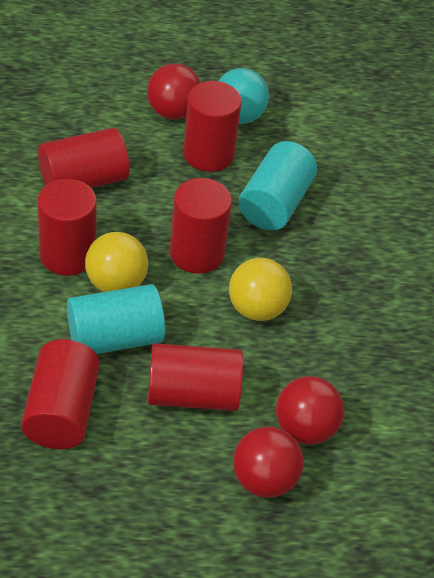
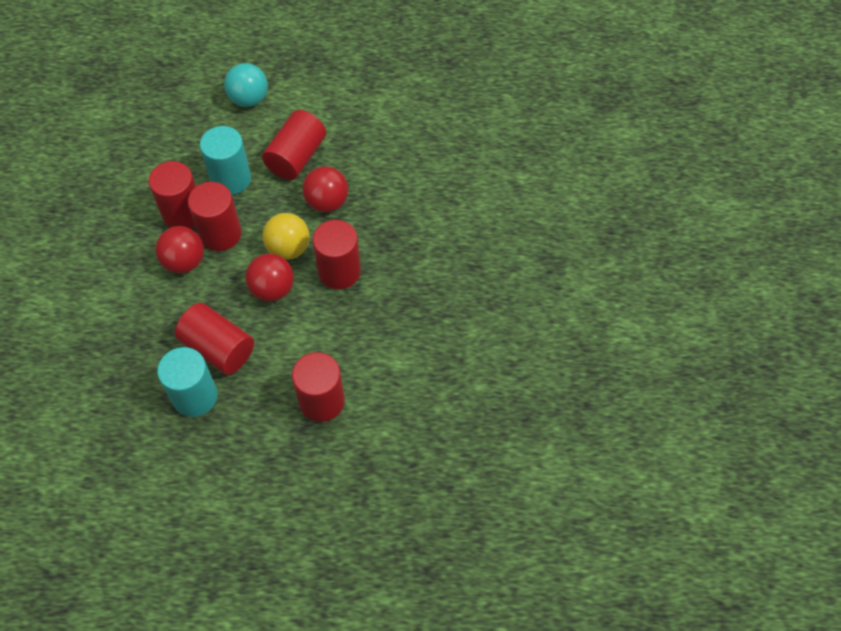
yellow ball: [85,232,148,292] [229,258,292,321] = 2 -> [263,213,310,260] = 1

